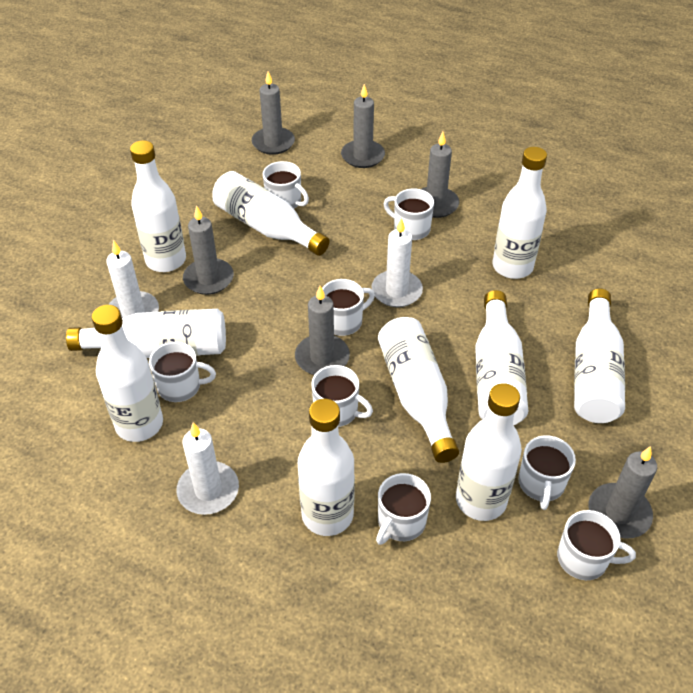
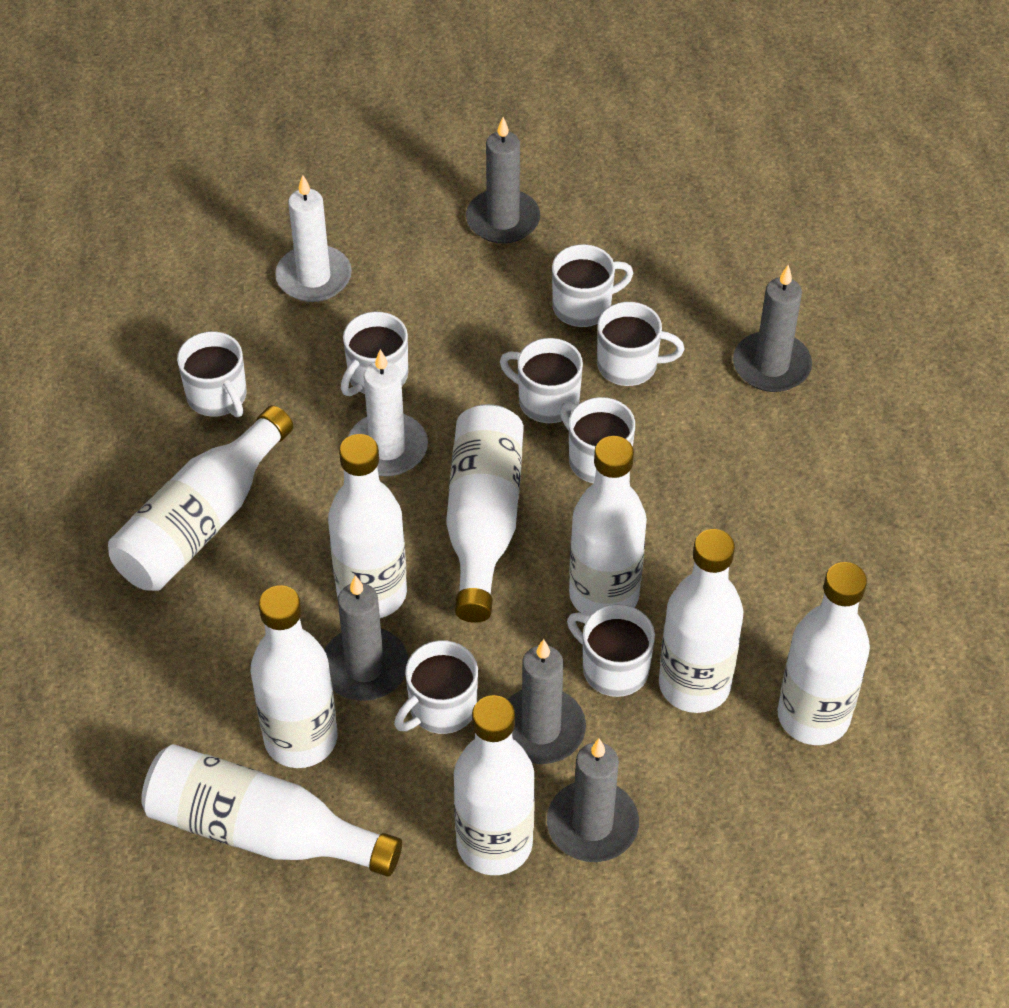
grey candle: [183,205,234,295] [252,71,295,155] [295,286,350,375] [341,84,385,168] [421,132,459,218] [588,446,657,539] = 6 -> [324,575,408,701] [466,117,540,244] [507,639,586,764] [547,739,639,862] [733,265,812,392] = 5
white bottle: [66,309,226,358] [92,305,163,442] [130,140,186,272] [212,171,329,256] [298,399,355,536] [378,317,459,463] [456,383,522,521] [475,290,528,425] [493,147,547,279] [574,289,625,423] = 10 -> [108,405,293,591] [141,744,402,877] [251,585,337,768] [328,434,407,618] [446,404,524,623] [454,695,535,875] [569,436,647,616] [659,529,743,713] [777,562,870,745] = 9
white candle: [106,240,159,318] [176,423,239,515] [371,218,423,307] = 3 -> [275,175,352,302] [348,349,428,476] = 2

